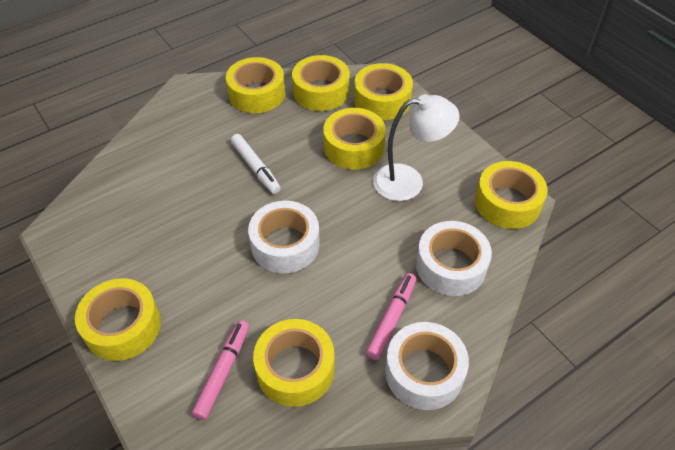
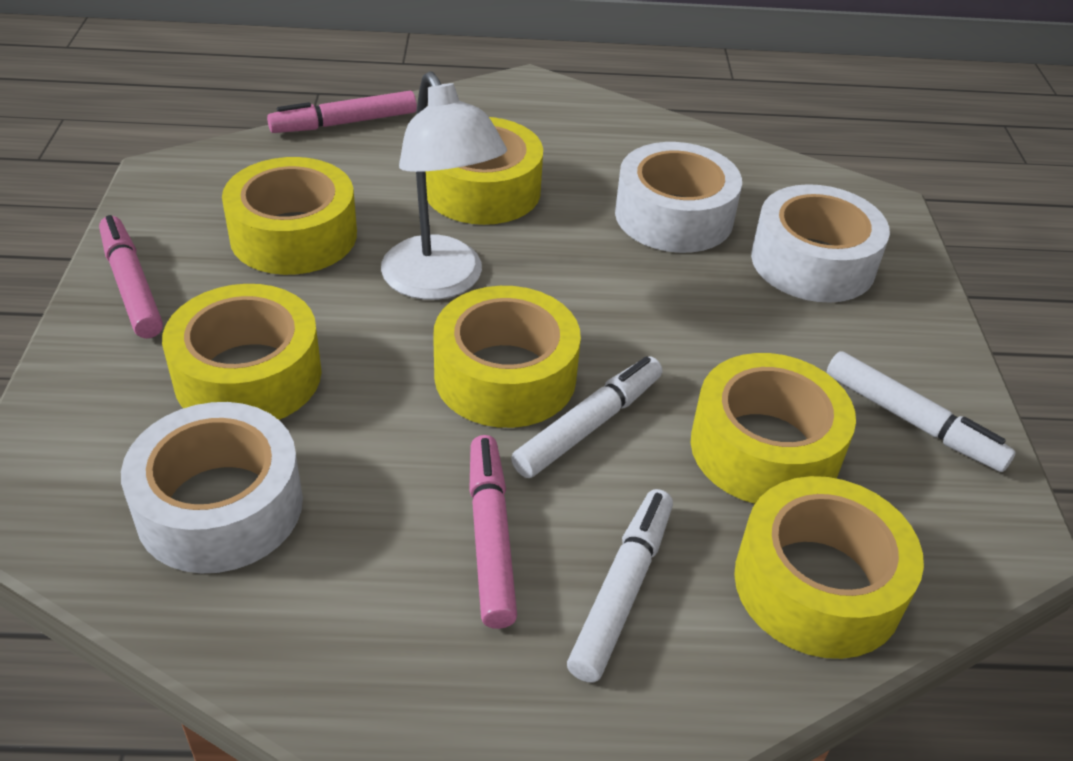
pink marker: [192,320,249,420] [366,273,416,360] = 2 -> [99,215,163,338] [267,91,417,133] [469,435,517,629] = 3
white marker: [231,134,281,194] = 1 -> [511,356,662,478] [567,489,673,683] [827,351,1016,472] = 3
yellow tape: [75,278,161,361] [226,57,285,113] [253,319,335,407] [292,55,350,111] [323,108,386,169] [354,63,413,120] [475,161,548,229] = 7 -> [162,284,322,420] [222,157,357,275] [425,117,543,225] [433,286,581,428] [691,353,856,504] [734,476,924,659] = 6

